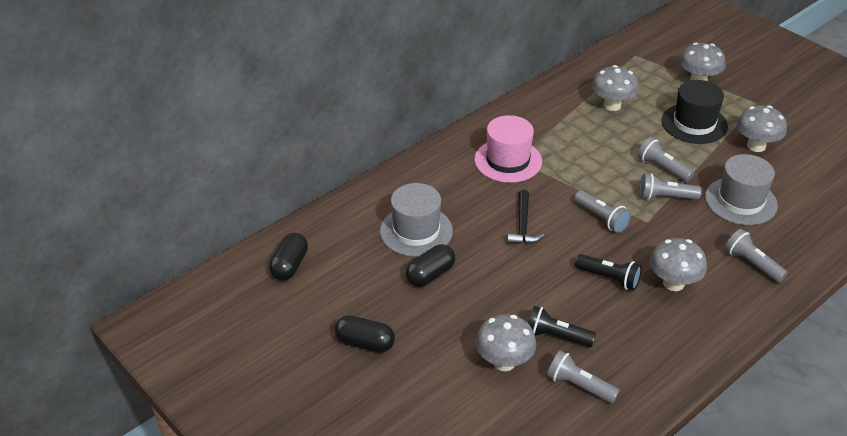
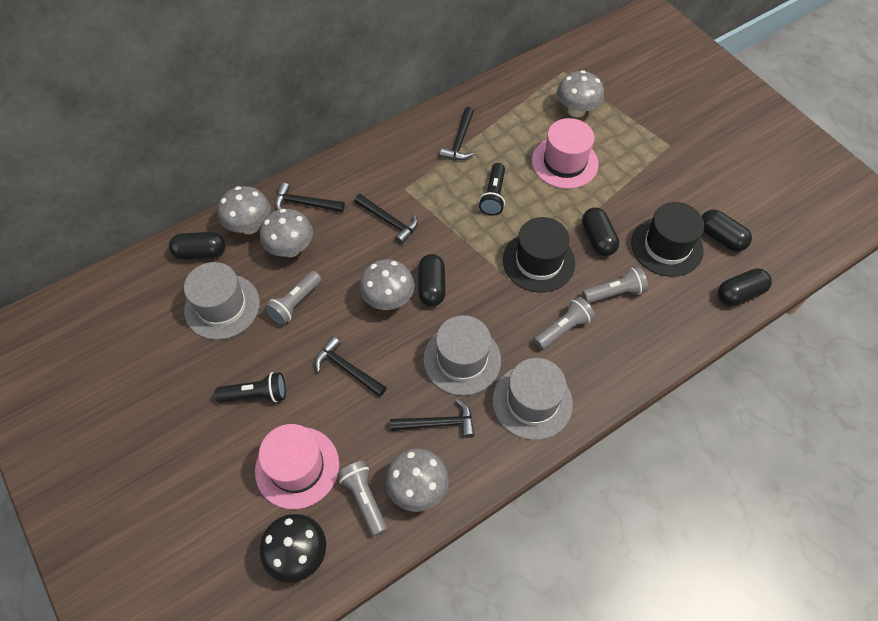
black capsule: [269,233,308,281] [335,315,395,353] [406,244,455,287] = 3 -> [169,232,226,260] [418,254,446,306] [582,207,619,256] [702,210,752,251] [718,268,772,306] = 5
black hammer: [507,190,544,244] = 1 -> [275,182,345,212] [315,336,387,397] [354,194,418,244] [390,399,475,438] [440,107,474,160] = 5
black hat: [662,80,728,144] = 1 -> [503,217,575,293] [631,202,704,277] = 2
black mushroom: none = 0 -> [260,514,326,583] = 1
grey flashlight: [547,350,620,404] [574,190,631,233] [637,137,694,182] [639,174,702,200] [725,229,788,283] = 5 -> [265,271,321,325] [337,461,387,537] [534,297,595,350] [582,267,648,303] = 4
grey hat: [380,183,453,257] [705,154,778,225] = 2 -> [184,262,260,340] [423,315,501,396] [492,358,573,440] = 3
pink hat: [474,115,542,183] = 1 -> [255,424,339,509] [532,118,599,189] = 2

